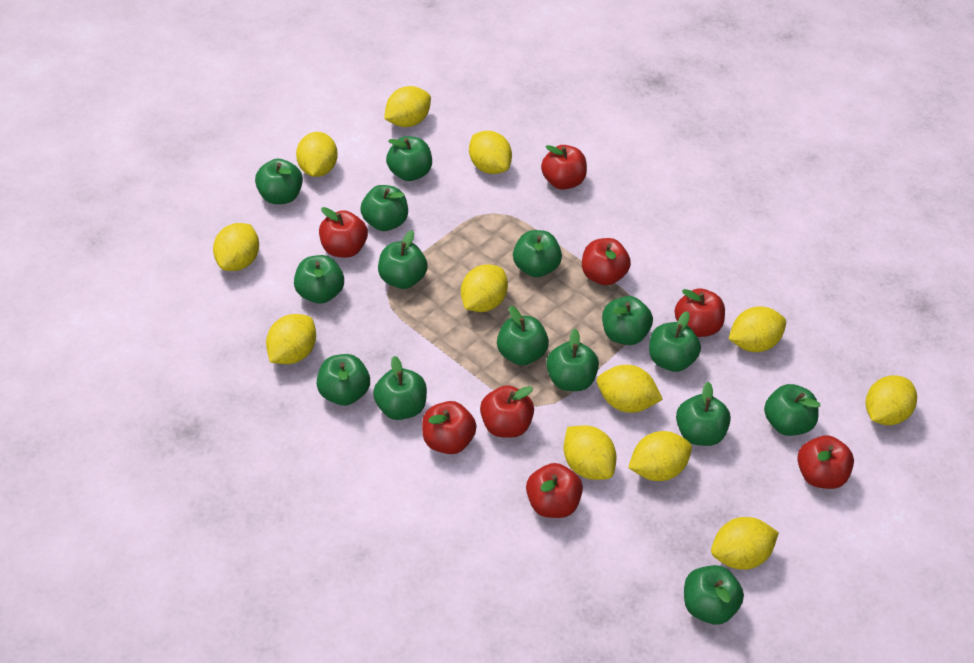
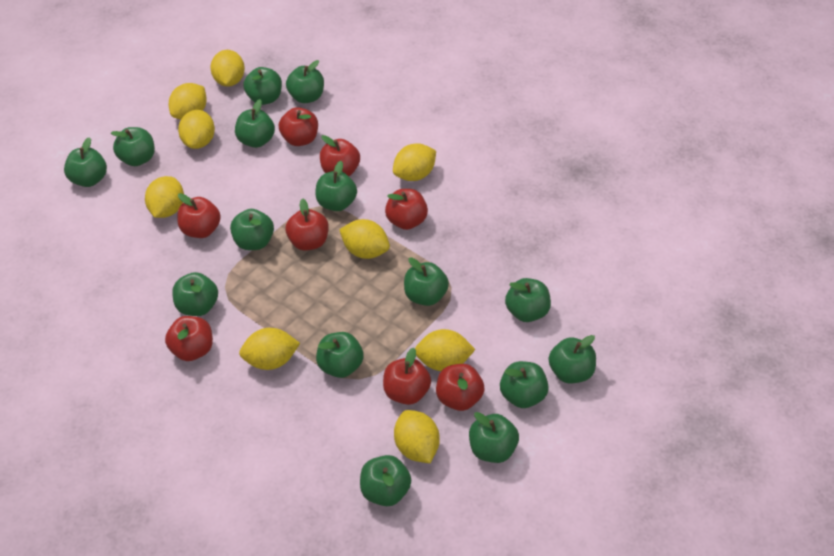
yellow lemon: [213,223,259,271] [266,314,316,364] [296,132,338,177] [384,86,431,127] [461,264,508,312] [469,131,512,174] [564,426,617,480] [597,365,663,413] [628,431,692,481] [711,517,779,570] [729,306,786,352] [866,375,917,425] = 12 -> [145,176,184,218] [169,83,207,120] [178,110,215,149] [210,50,245,87] [239,328,300,370] [339,219,390,259] [393,143,436,181] [394,410,440,463] [415,329,476,371] = 9

